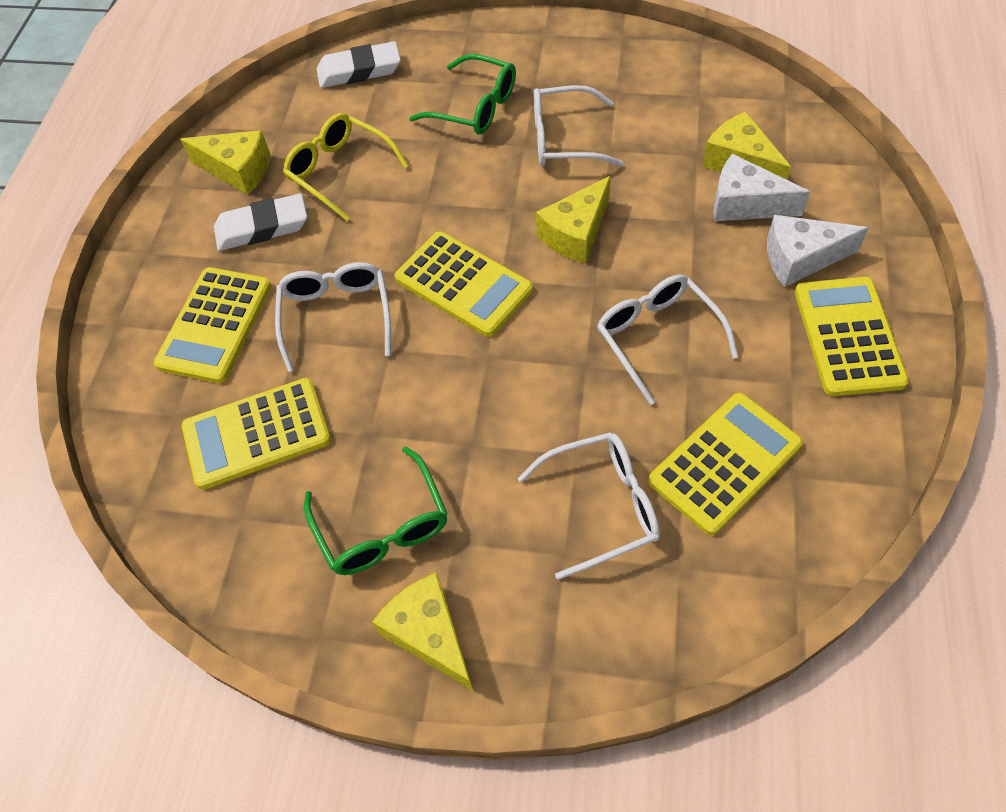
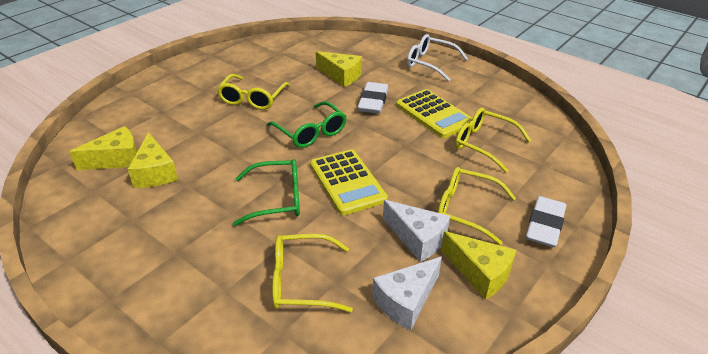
white glasses: [275,262,391,372] [518,432,660,580] [534,85,624,167] [597,274,738,405] = 4 -> [407,34,468,81] = 1
yellow calculator: [154,267,272,383] [182,378,331,490] [394,231,533,337] [648,393,803,536] [795,277,909,396] = 5 -> [310,149,388,215] [396,89,473,138] = 2
yellow glasses: [283,113,409,221] = 1 -> [217,74,290,110] [272,234,353,312] [437,167,516,245] [455,108,531,173] = 4

